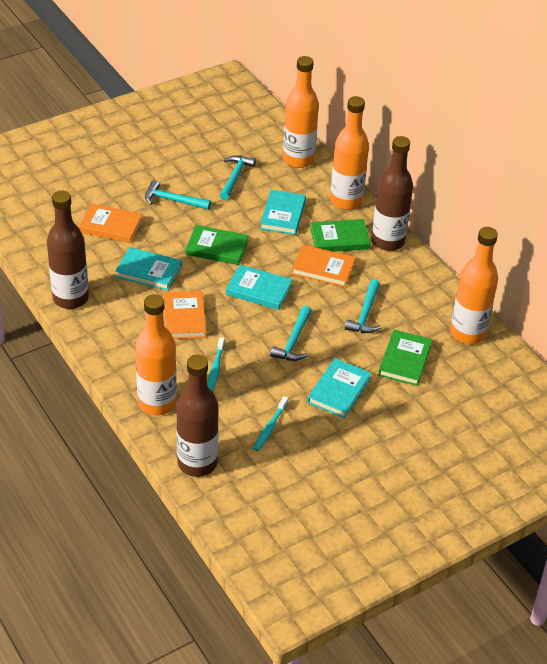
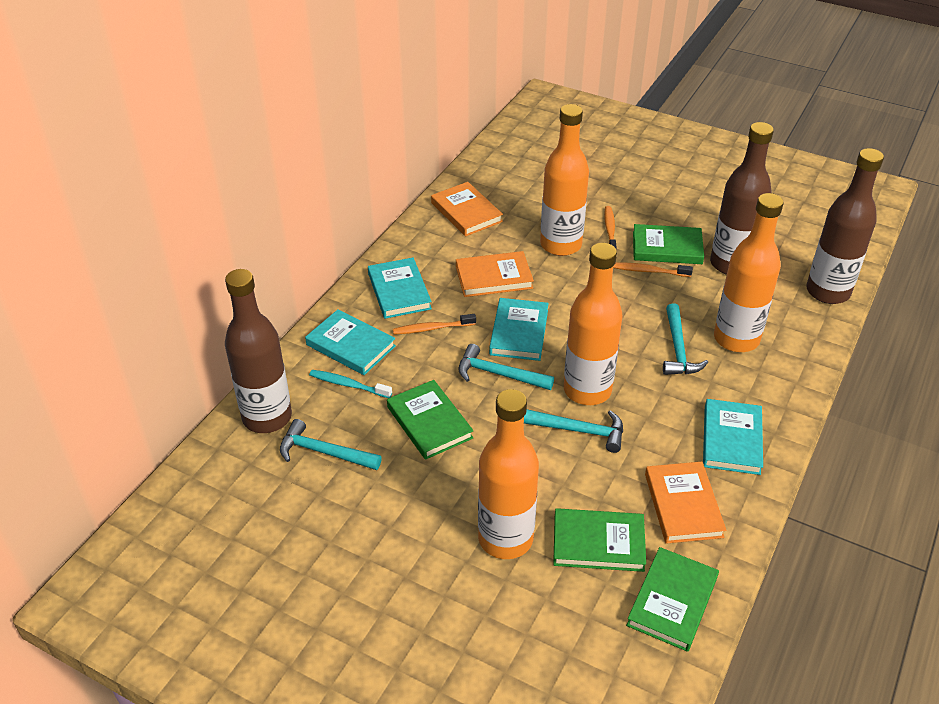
green book: [185,225,249,265] [310,219,371,252] [378,330,433,386] = 3 -> [387,380,473,460] [553,508,646,572] [626,547,719,652] [633,224,704,264] = 4
orange toothbrush: none = 0 -> [393,314,476,335] [604,206,617,249] [613,263,693,277] = 3
turquoise toothbrush: [207,337,225,392] [253,396,288,451] = 2 -> [309,370,392,398] = 1

